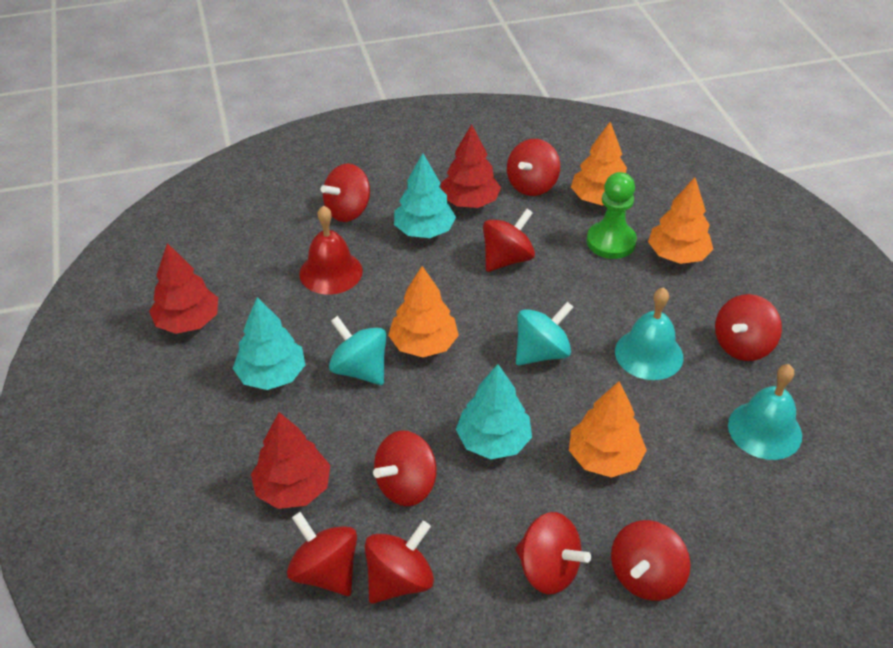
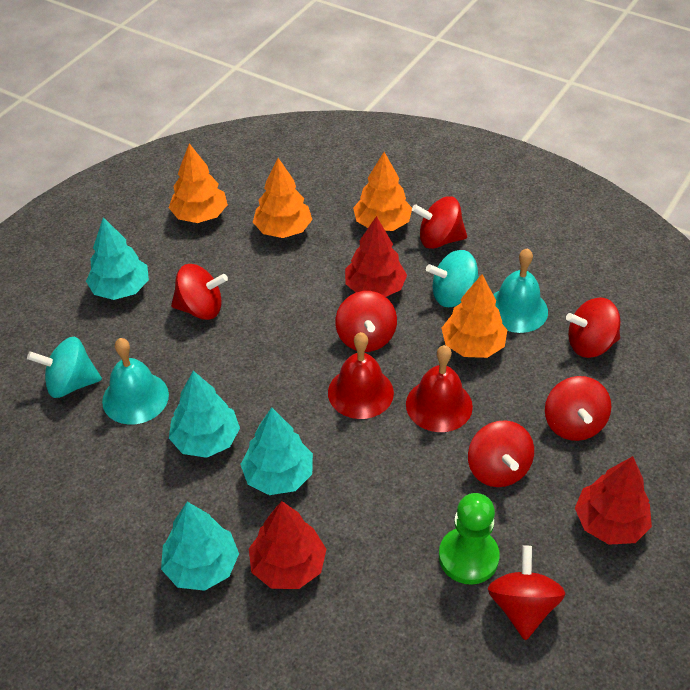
red bell: [299,205,363,294] = 1 -> [328,332,394,419] [406,345,473,432] = 2
red spinning top: [287,512,357,596] [321,163,370,222] [365,521,434,604] [373,431,437,506] [483,209,535,272] [507,139,560,196] [515,512,591,594] [611,520,690,601] [715,294,782,361] = 9 -> [171,264,228,320] [335,291,397,352] [412,196,467,249] [468,420,534,487] [488,545,566,640] [545,376,611,441] [566,297,620,358] = 7
turquoise tree: [233,297,305,390] [394,153,456,238] [456,364,532,459] = 3 -> [86,217,149,300] [161,502,239,591] [169,371,240,458] [240,407,313,495] = 4

